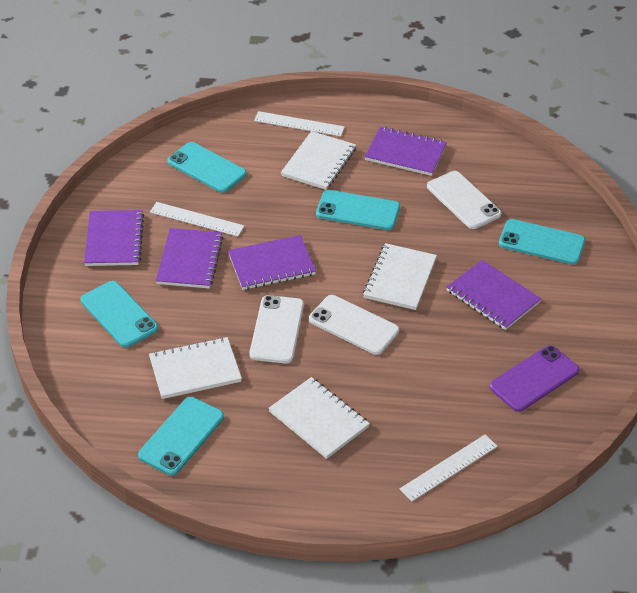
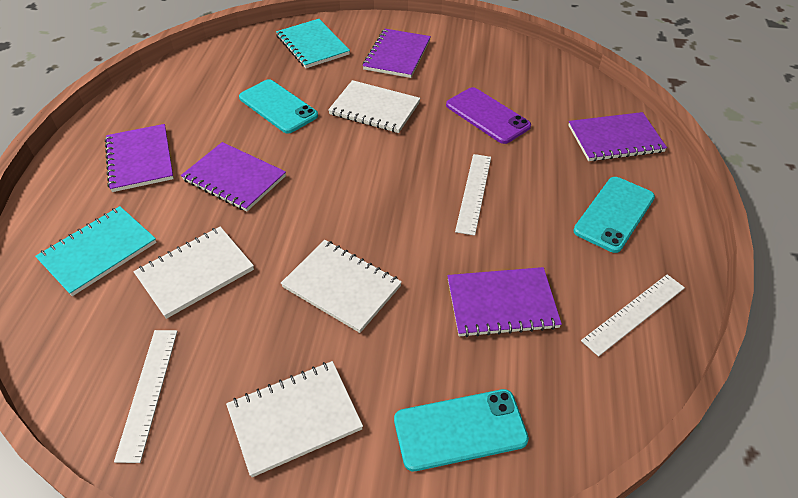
turquoise notebook: none = 0 -> [35,206,157,296] [276,19,350,68] = 2
turquoise phone: [80,281,158,348] [138,397,224,476] [167,142,247,193] [316,190,400,230] [499,219,585,265] = 5 -> [239,79,318,133] [394,389,529,471] [573,177,655,253] = 3
white phone: [249,295,304,364] [309,295,399,355] [427,171,502,229] = 3 -> none = 0

